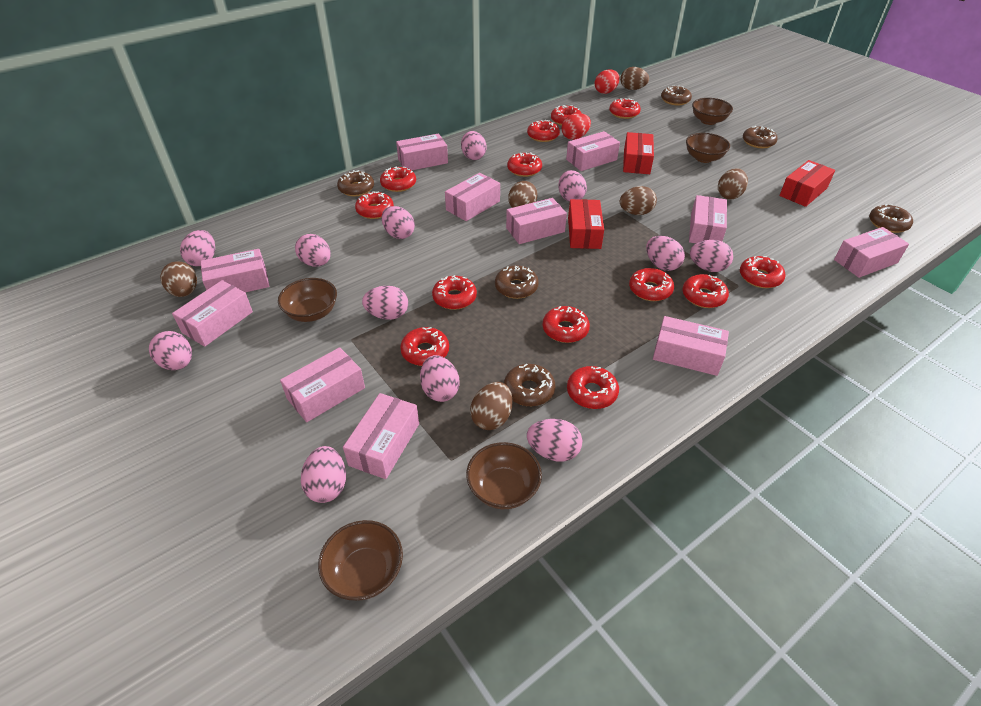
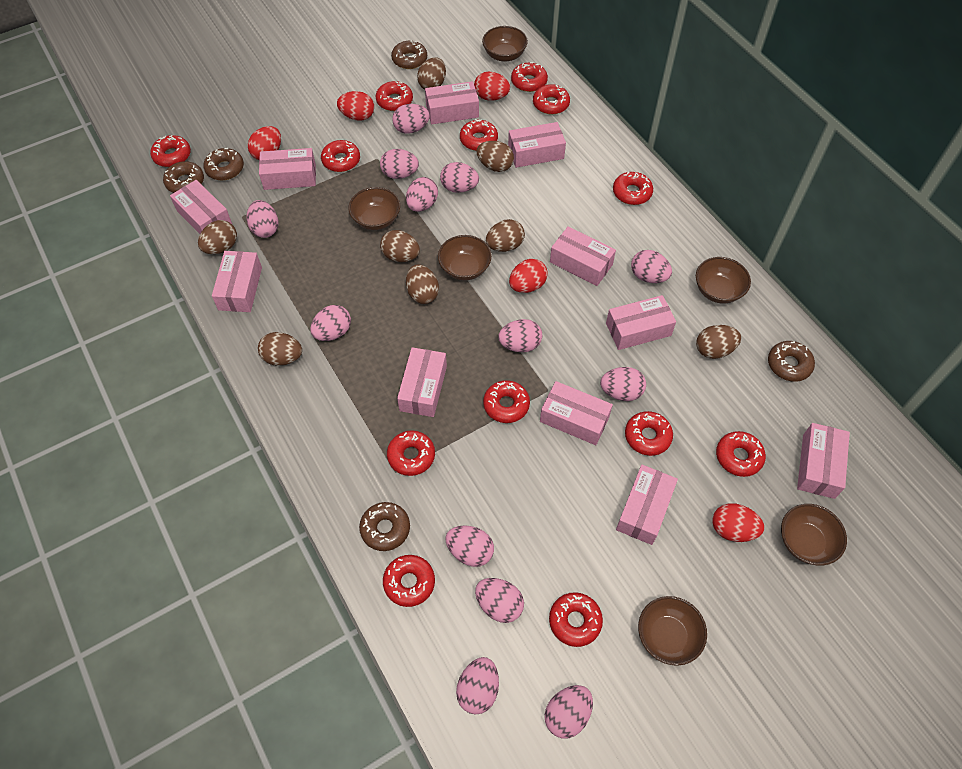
brown bowl: [278,278,337,322] [318,520,403,601] [466,442,542,509] [686,133,730,163] [692,98,733,125] = 5 -> [348,187,400,230] [438,235,492,280] [482,26,528,62] [638,596,707,666] [696,257,751,304] [781,504,847,566] = 6
brown donut: [337,170,374,196] [495,266,539,299] [504,363,555,406] [661,86,692,105] [743,126,778,148] [869,204,913,233] = 6 -> [163,161,204,193] [203,148,244,180] [359,502,410,551] [391,40,427,69] [768,341,815,382] = 5
brown egg: [160,261,197,297] [470,382,512,430] [508,181,538,208] [620,67,649,90] [620,186,657,215] [718,168,748,200] = 6 -> [198,220,237,254] [258,332,302,366] [380,230,420,262] [406,264,439,304] [417,57,446,90] [476,141,514,172] [486,219,525,252] [696,325,741,359] = 8
pink egg: [149,331,192,370] [180,230,215,266] [295,234,331,267] [301,446,346,503] [362,286,408,320] [382,206,415,239] [420,355,460,402] [461,131,486,160] [527,419,582,462] [558,170,587,202] [646,236,685,271] [690,240,733,272] = 12 -> [246,200,278,238] [310,305,351,341] [380,149,419,179] [392,104,430,134] [406,177,438,212] [440,162,479,193] [445,525,494,567] [456,657,499,715] [475,578,524,623] [498,319,542,352] [545,685,593,739] [600,367,646,401] [631,250,672,283] = 13
red box: [568,199,604,249] [623,132,654,174] [779,160,835,207] = 3 -> none = 0
red egg: [562,113,591,140] [595,69,620,94] = 2 -> [248,126,281,160] [337,91,374,121] [474,72,510,101] [509,259,548,293] [712,503,764,542] = 5

